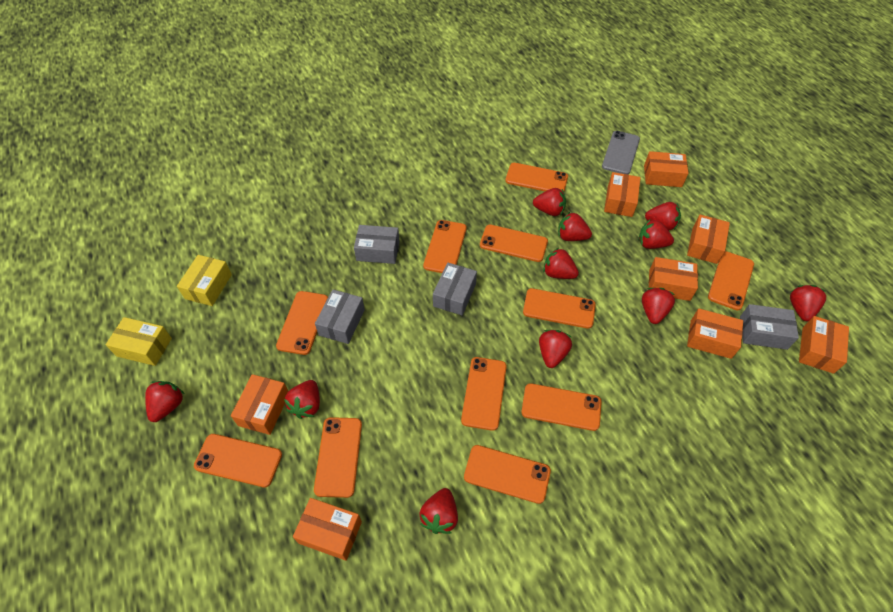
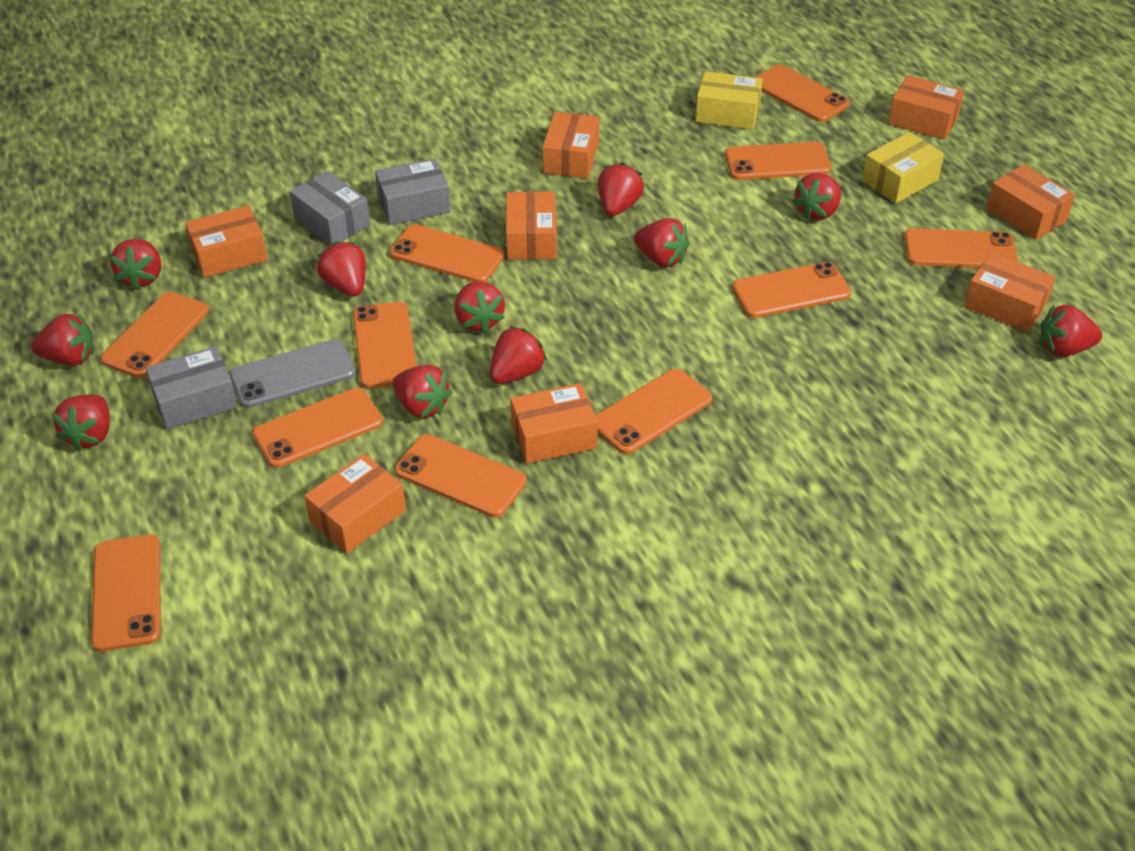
grey box: [315,290,365,344] [354,225,400,264] [433,263,477,315] [740,304,799,350] = 4 -> [146,346,238,429] [289,171,370,246] [375,158,451,225] = 3

